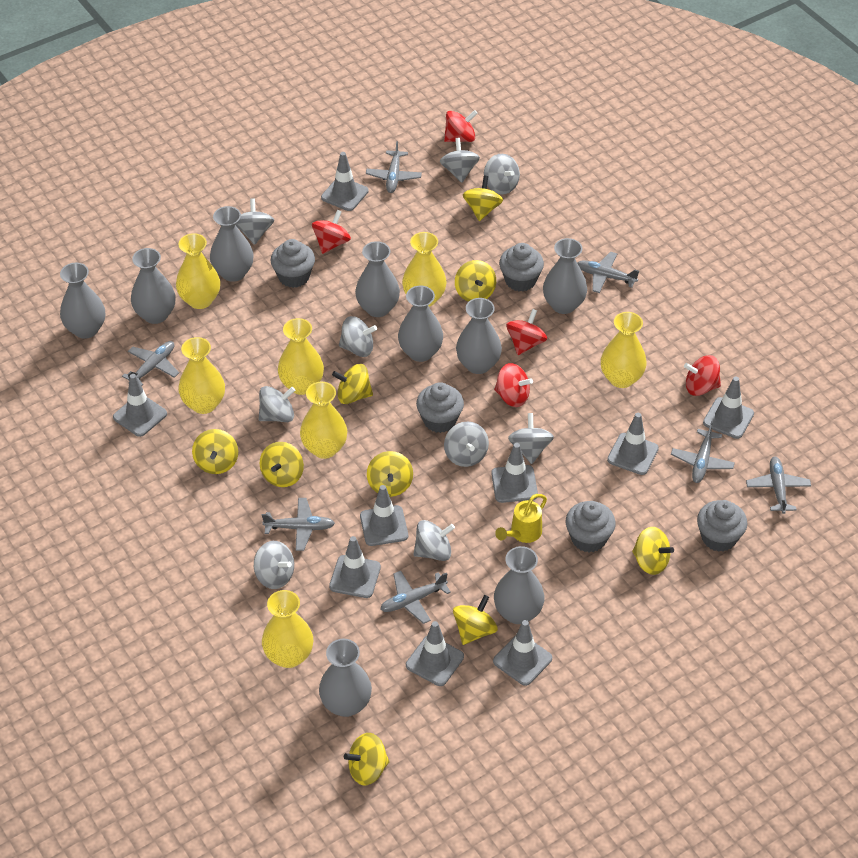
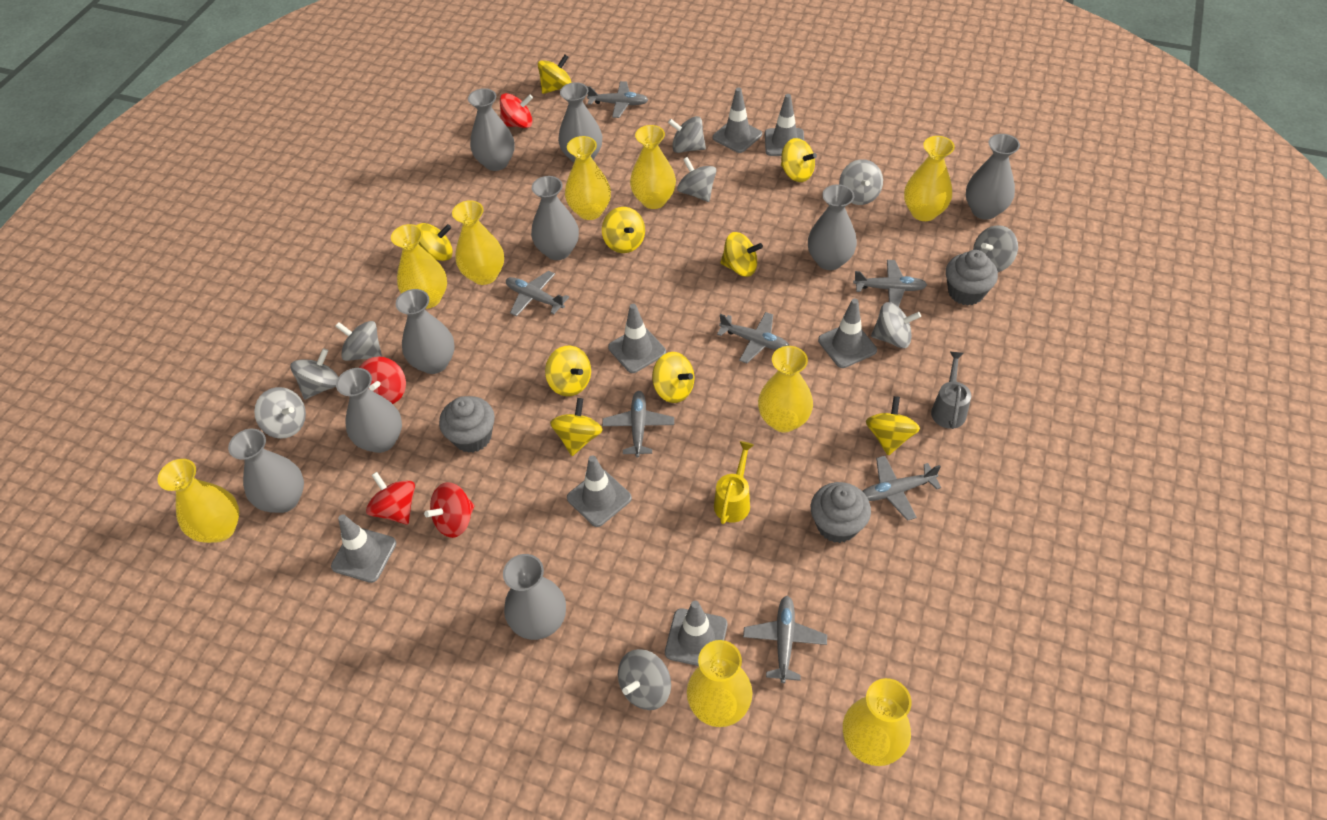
grey cupcake: [271,239,315,288] [416,382,464,433] [499,243,544,292] [566,501,616,552] [697,500,747,552] = 5 -> [439,396,495,453] [811,482,871,543] [946,250,998,305] = 3
grey traffic cone: [113,374,167,437] [321,152,369,211] [329,536,381,598] [360,485,408,546] [406,621,464,686] [491,443,538,503] [493,620,552,686] [607,413,659,475] [703,376,754,439] = 9 -> [331,514,396,583] [567,455,632,527] [608,304,666,373] [665,601,727,666] [713,88,762,153] [765,94,804,156] [818,298,877,368] = 7
grey watering can: none = 0 -> [931,351,971,429] = 1
red spinning top: [312,210,351,254] [444,110,478,142] [494,363,533,407] [506,309,547,355] [684,355,721,396] = 5 -> [359,357,406,404] [366,472,415,524] [424,482,474,538] [500,93,533,128] = 4
yellow vase: [176,233,220,309] [178,337,225,414] [262,590,313,668] [278,318,324,395] [300,382,347,459] [402,232,447,307] [601,312,647,388] = 7 -> [158,459,240,543] [391,224,447,309] [452,200,504,285] [565,136,611,220] [630,125,676,209] [687,640,753,727] [758,346,813,432] [843,678,912,766] [904,136,955,221] = 9

